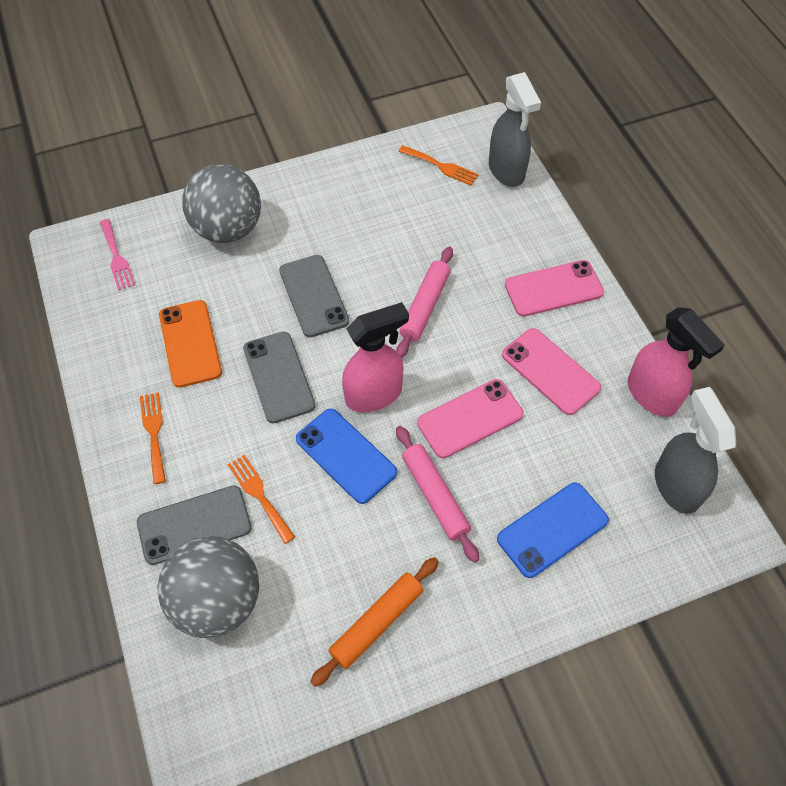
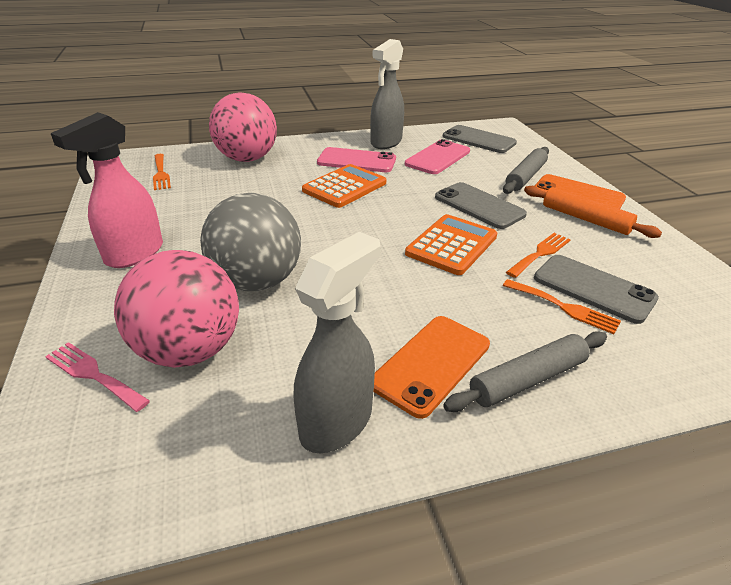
blue phone: [296,408,397,504] [497,482,609,578] = 2 -> none = 0
grey ball: [158,536,259,638] [182,164,261,243] = 2 -> [200,193,301,291] = 1
grey rolling pin: none = 0 -> [443,331,607,412] [503,147,549,194] = 2
orange calculator: none = 0 -> [302,164,386,208] [405,214,497,275] = 2
orange phone: [159,300,222,388] = 1 -> [373,316,490,419] [534,174,626,209] = 2
pink ball: none = 0 -> [114,250,239,368] [209,92,277,162] = 2
pink phone: [417,379,524,458] [502,328,601,415] [505,260,604,317] = 3 -> [317,147,396,172] [405,139,470,174] = 2
pink rolling pin: [396,247,453,358] [396,426,479,563] = 2 -> none = 0
pink spray bottle: [342,302,409,412] [628,307,725,417] = 2 -> [50,112,163,268] = 1

